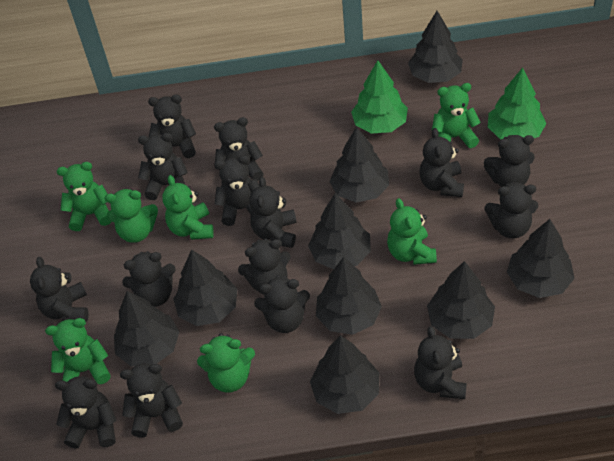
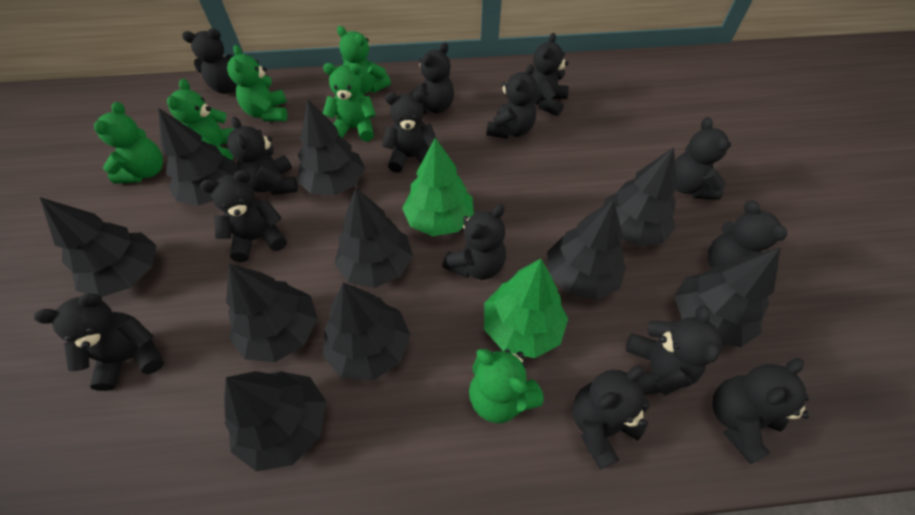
black teddy bear: [30,257,89,322] [55,376,117,449] [120,363,183,438] [122,251,176,307] [138,133,188,200] [148,95,196,158] [214,117,264,183] [214,155,260,226] [238,239,291,294] [249,177,297,248] [254,275,310,333] [414,326,467,399] [419,128,464,197] [484,135,535,187] [485,182,538,238] = 15 -> [34,293,164,391] [182,28,237,94] [200,170,287,262] [227,116,298,195] [382,91,437,173] [410,42,454,114] [442,204,506,280] [486,64,537,139] [532,33,569,116] [572,365,650,470] [626,305,722,396] [675,117,731,200] [708,200,787,269] [713,358,810,464] = 14
black tree: [114,291,179,366] [173,249,237,326] [308,193,371,269] [310,335,379,414] [316,257,382,335] [329,127,389,203] [408,11,463,83] [427,261,495,339] [507,219,575,298] = 9 -> [40,197,156,297] [158,108,237,206] [224,371,326,472] [226,263,318,362] [297,99,365,196] [323,282,410,381] [334,188,413,288] [547,199,626,300] [603,148,677,246] [674,248,780,347] = 10
green teddy bear: [45,318,111,384] [57,162,112,231] [105,189,158,243] [162,175,214,240] [197,333,255,393] [387,198,437,265] [432,83,481,148] = 7 -> [94,102,163,184] [167,79,234,160] [227,45,287,121] [323,63,376,142] [337,26,391,94] [469,349,543,423] = 6

